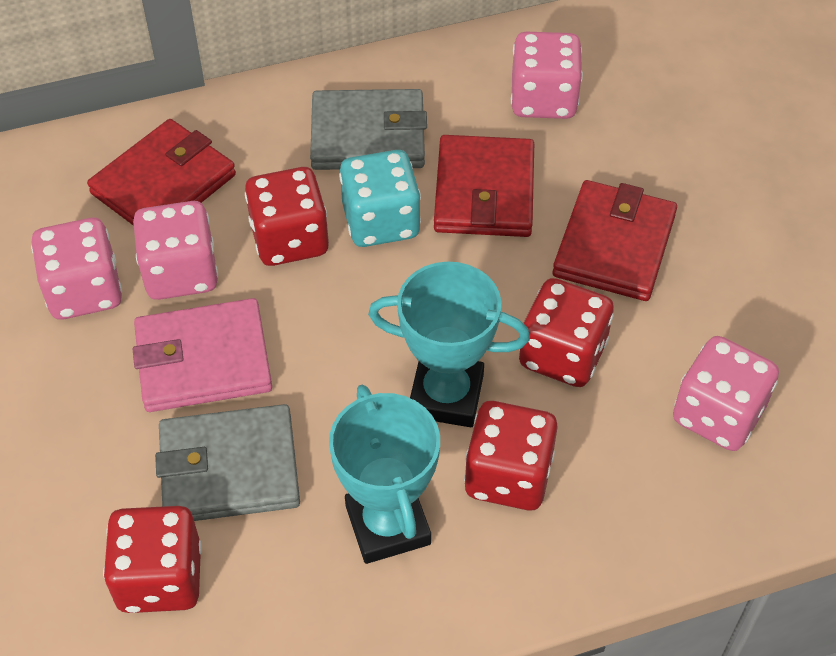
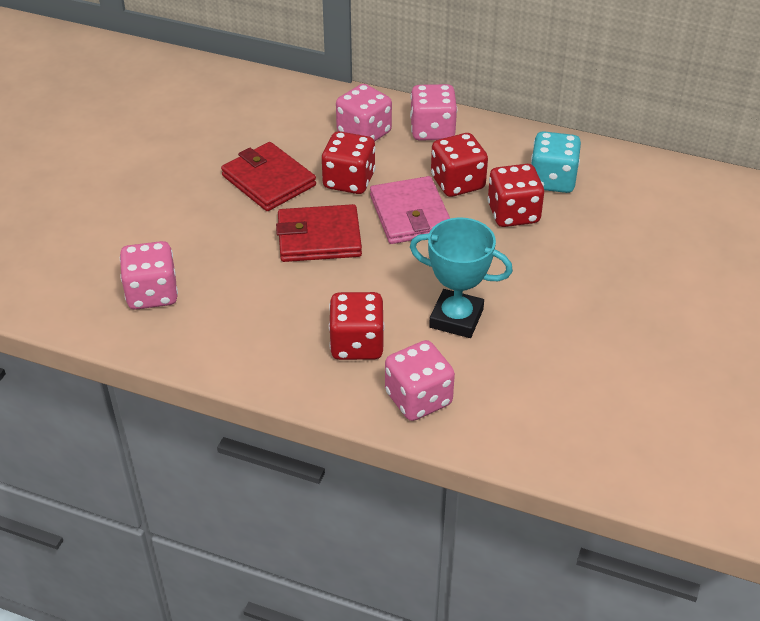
grey wallet: [155,404,300,521] [310,89,427,170] = 2 -> none = 0
red wallet: [87,119,236,226] [434,135,534,237] [553,180,677,301] = 3 -> [221,142,316,211] [276,204,362,262] = 2
turquoise trophy: [329,385,440,564] [368,262,530,427] = 2 -> [410,218,513,338] = 1

